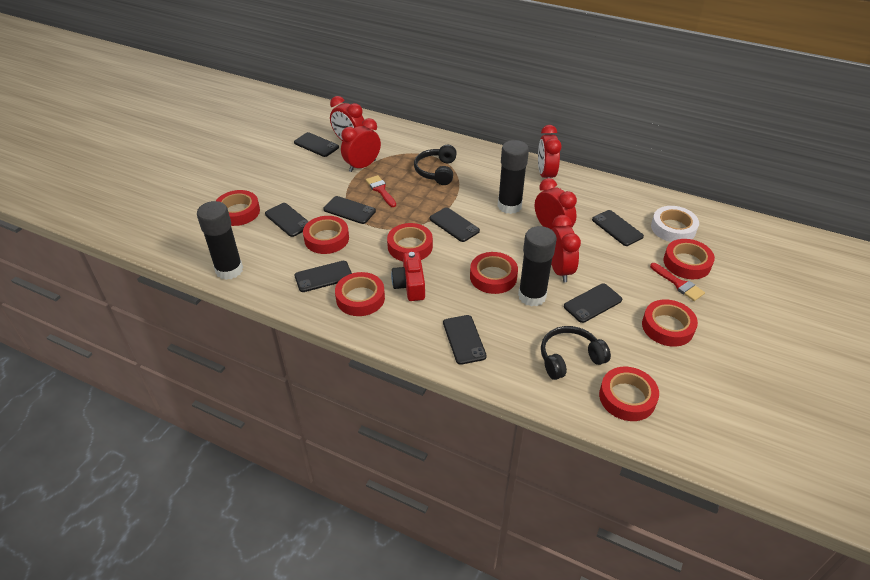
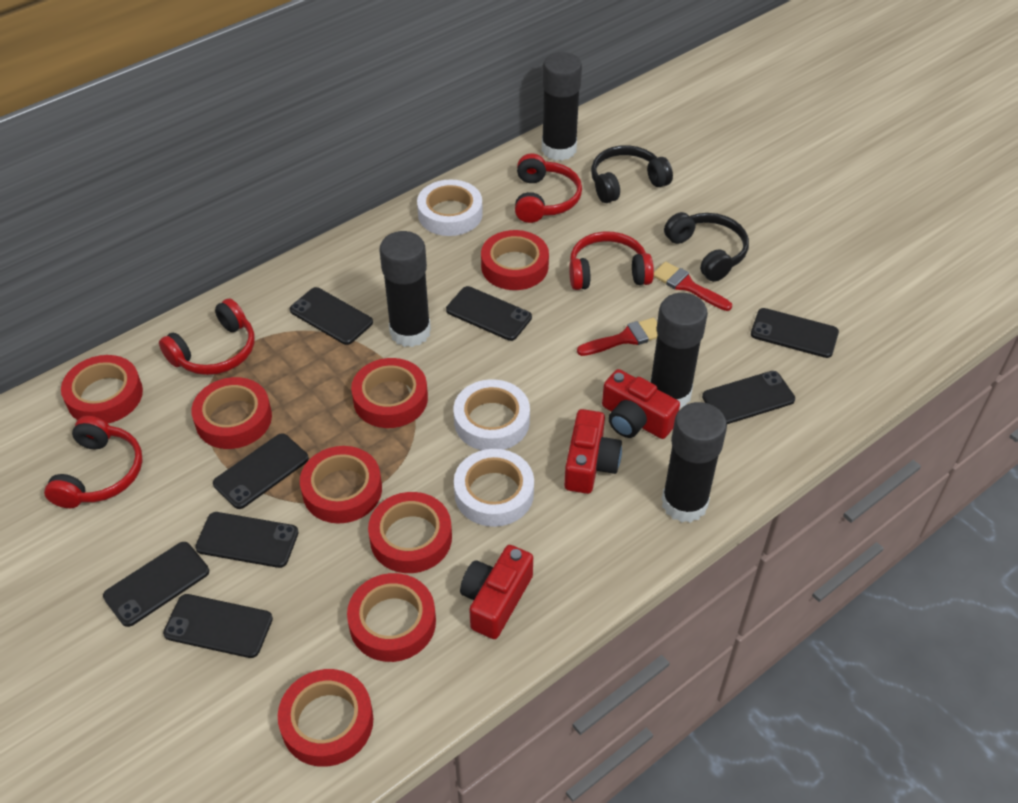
black glue stick: [197,201,243,280] [498,140,529,214] [518,226,557,307] = 3 -> [379,231,431,347] [542,52,582,161] [650,293,708,410] [662,402,727,523] = 4
red camera: [391,252,425,301] = 1 -> [460,545,533,639] [564,409,622,494] [602,369,680,439] = 3
red clock: [330,96,364,141] [341,118,381,172] [535,178,577,230] [538,125,561,178] [551,215,581,282] = 5 -> none = 0
red headphones: none = 0 -> [44,416,143,508] [159,299,255,375] [515,154,582,223] [569,232,654,290] = 4
white tape: [651,206,699,242] = 1 -> [417,179,483,236] [454,379,530,450] [454,449,534,527] = 3

